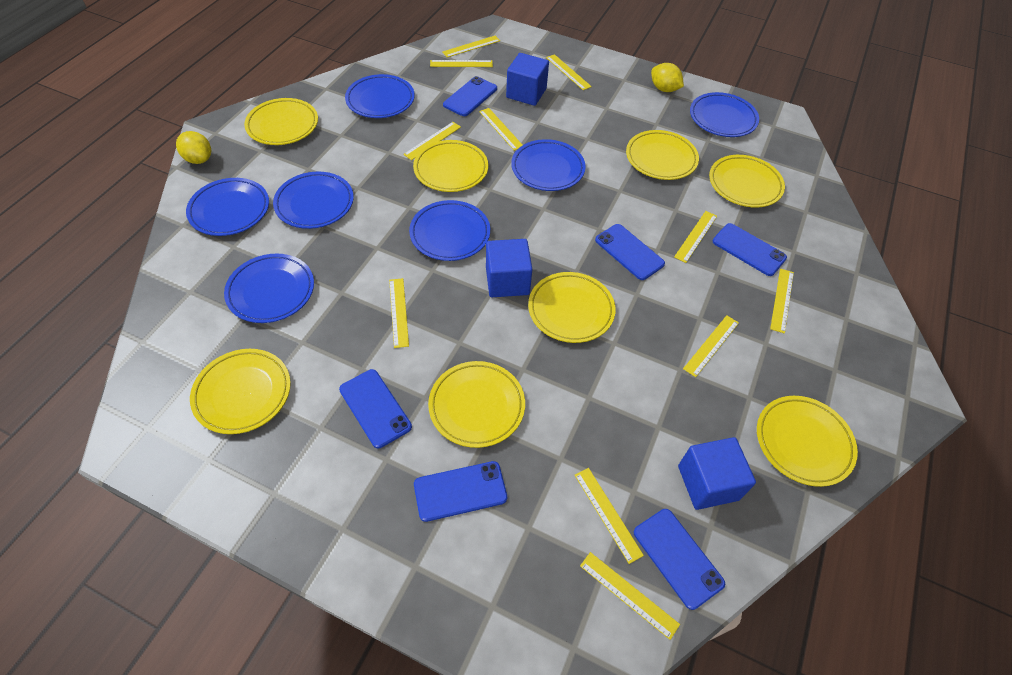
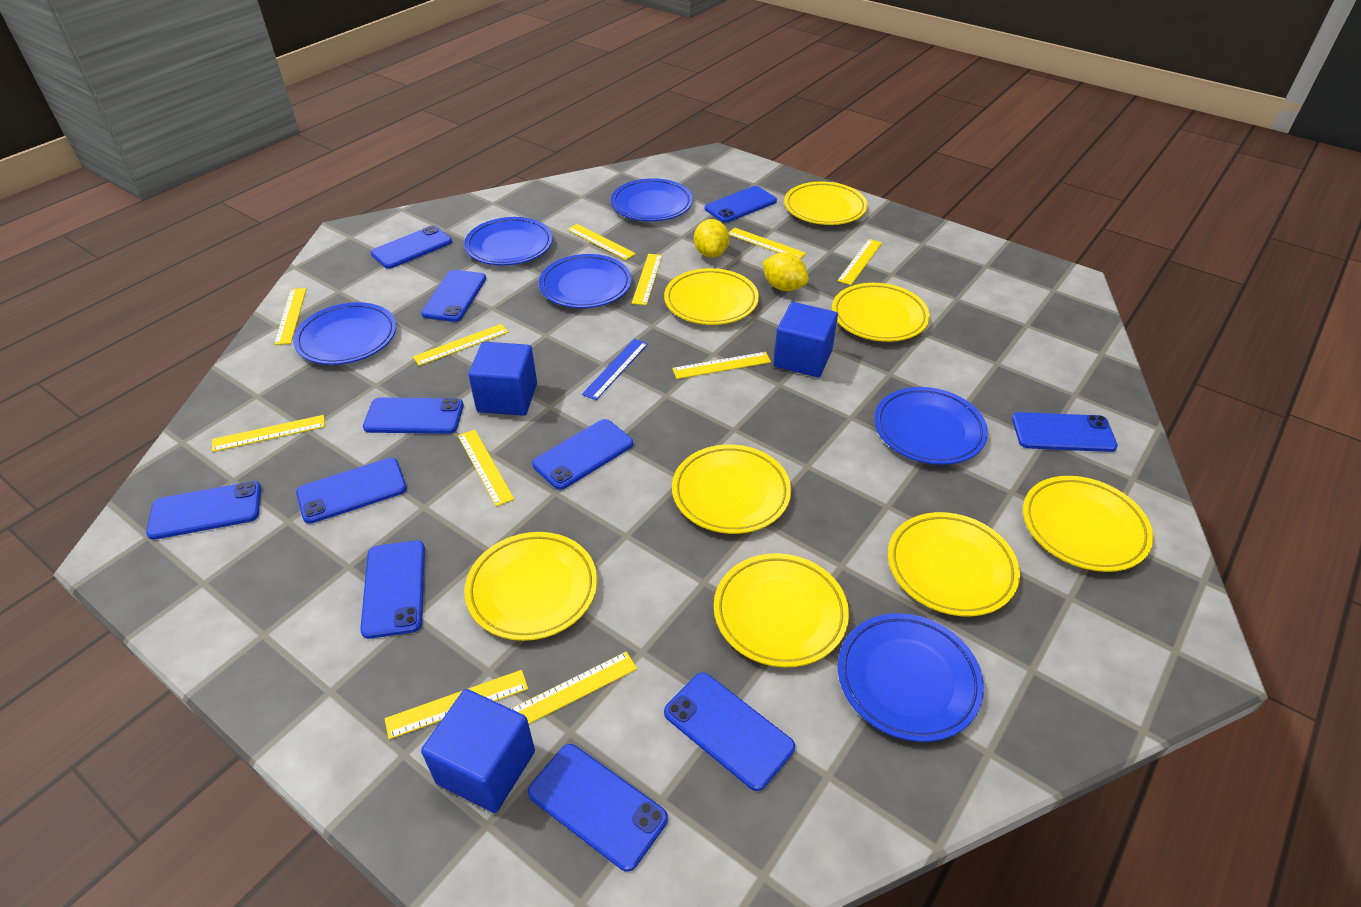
blue phone: [339,369,412,448] [414,461,507,522] [443,76,497,116] [595,224,665,280] [634,509,725,610] [713,223,787,276] = 6 -> [146,481,261,540] [296,458,407,524] [360,540,425,639] [363,397,464,434] [370,225,452,269] [421,270,486,322] [528,744,668,872] [532,419,633,490] [664,672,795,791] [705,186,777,223] [1012,412,1118,452] = 11
blue plate: [186,178,269,236] [224,254,314,323] [273,172,354,229] [345,74,415,118] [409,200,490,261] [511,139,586,191] [690,92,759,137] = 7 -> [293,302,396,365] [464,217,553,266] [539,254,632,308] [611,178,693,221] [838,613,984,742] [874,387,988,465] = 6
blue ruler: none = 0 -> [582,339,648,400] = 1

